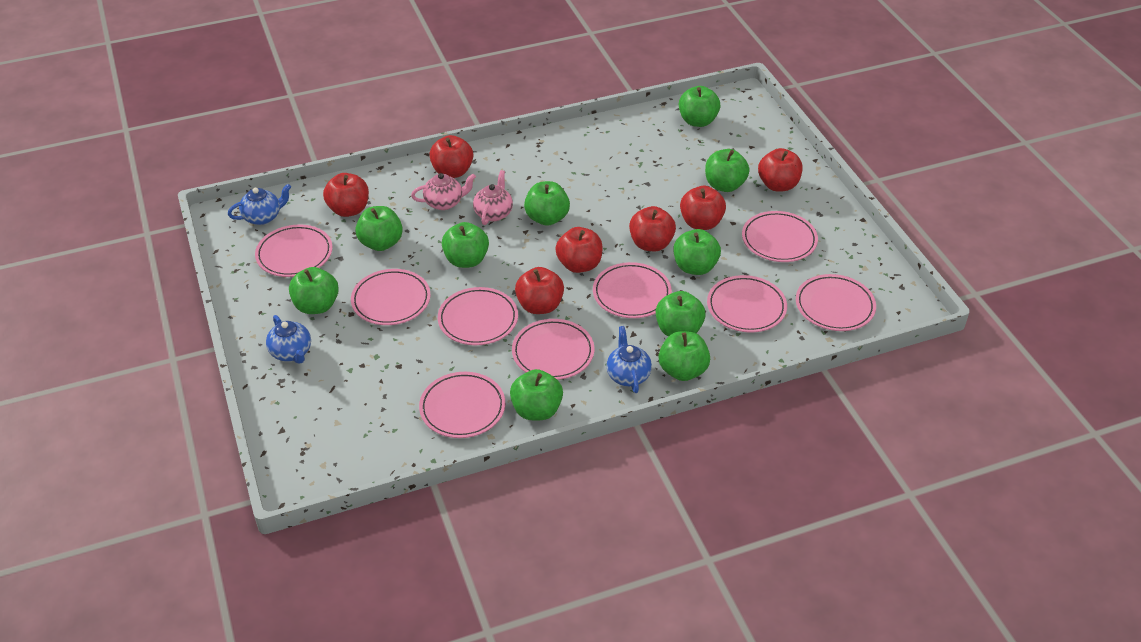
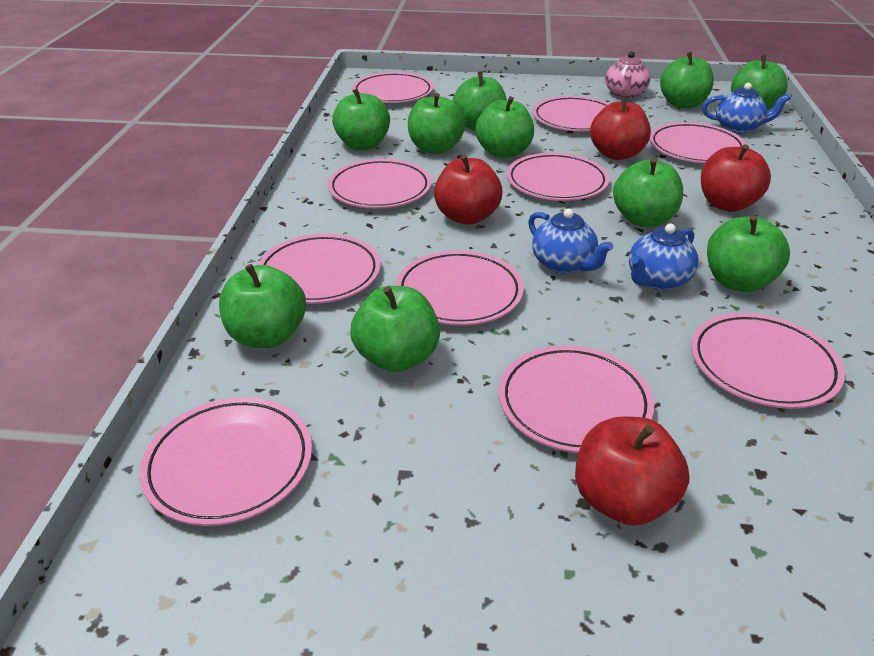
pink plate: [255,224,332,277] [351,269,431,325] [419,372,505,438] [438,287,518,345] [512,319,594,380] [593,262,672,318] [707,275,787,333] [742,211,818,262] [796,274,876,331] = 9 -> [139,397,312,526] [258,234,381,304] [328,159,432,209] [352,72,434,103] [396,250,524,326] [499,345,654,453] [507,153,609,201] [533,96,609,132] [649,122,746,163] [691,313,845,409] = 10
pink teapot: [411,173,476,210] [473,170,513,225] = 2 -> [605,51,650,98] = 1
red apple: [323,173,369,217] [429,135,473,178] [515,267,564,314] [555,227,603,273] [629,206,676,251] [680,186,726,230] [758,148,803,192] = 7 -> [434,155,502,225] [575,417,690,526] [590,97,651,160] [701,144,771,212] = 4

